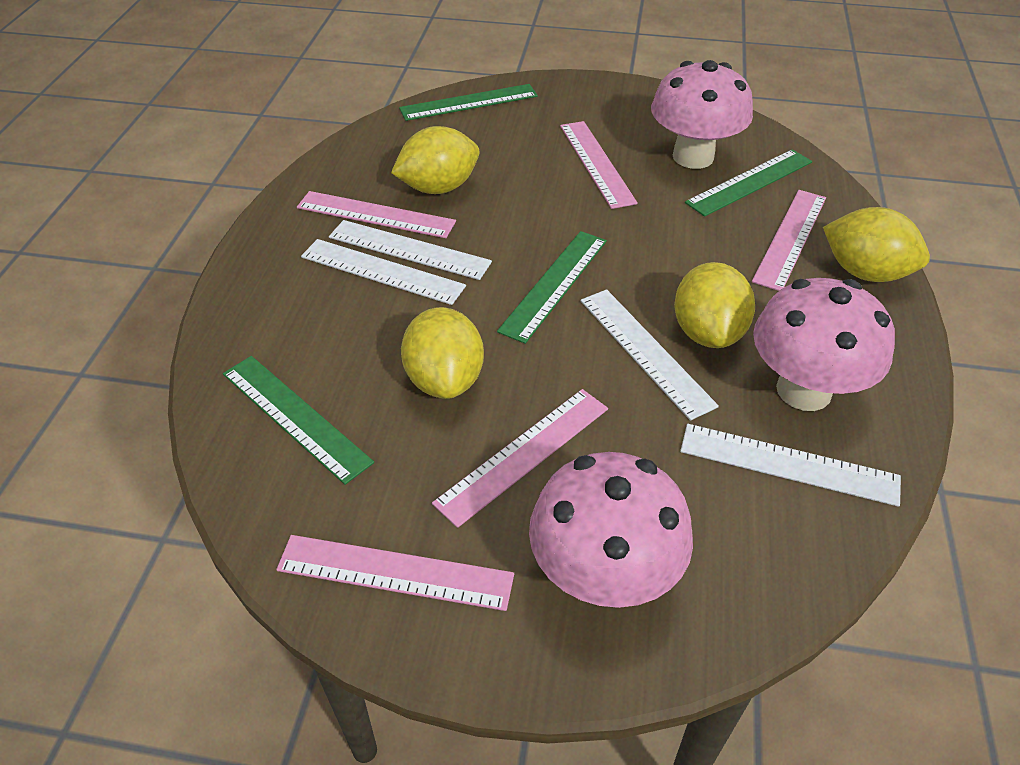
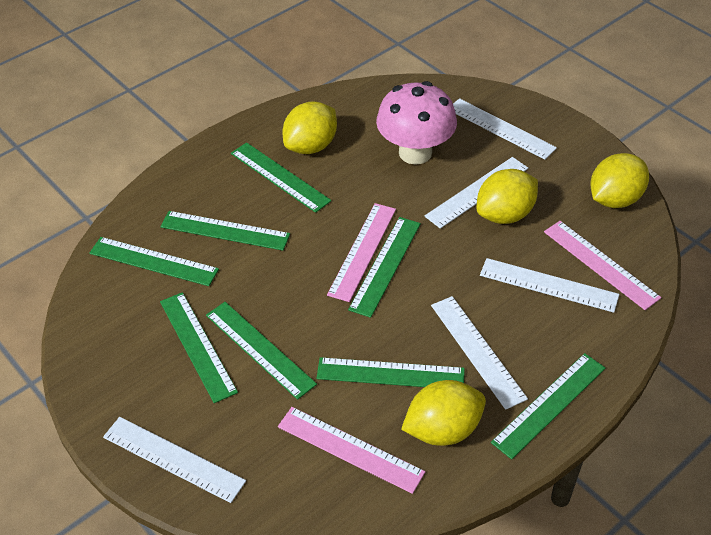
green ruler: [223,356,374,485] [399,84,538,121] [497,231,607,344] [685,149,812,217] = 4 -> [89,237,219,286] [160,211,290,251] [160,292,238,403] [206,302,317,400] [231,142,331,213] [317,357,465,387] [348,217,421,318] [491,353,605,459] = 8
pink mushroom: [529,452,693,608] [651,60,753,169] [753,278,895,411] = 3 -> [376,81,457,165] = 1
pink ruler: [276,535,514,611] [297,191,456,238] [432,389,608,528] [560,121,638,209] [752,190,826,291] = 5 -> [278,407,425,494] [327,203,396,302] [544,221,661,310] = 3
white ruler: [301,239,466,305] [329,220,492,280] [581,289,719,421] [680,424,901,507] = 4 -> [103,417,246,503] [425,157,528,229] [431,296,528,410] [453,98,557,160] [480,258,619,313] = 5

